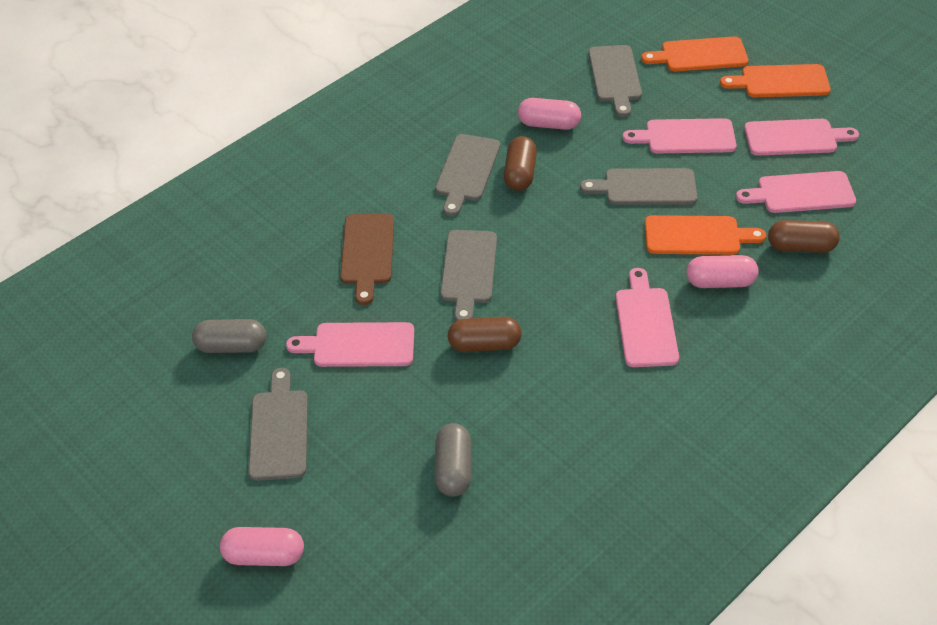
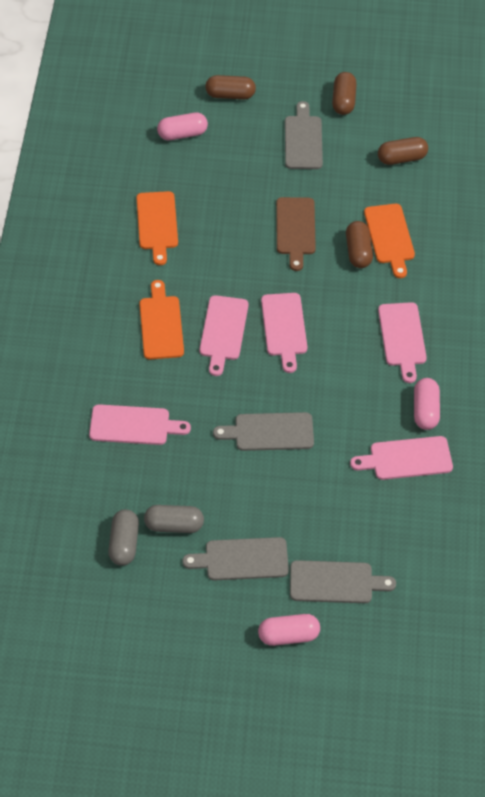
brown capsule: [448,317,522,352] [504,136,537,191] [768,220,840,253] = 3 -> [205,75,256,99] [332,72,357,115] [346,221,373,268] [378,137,428,165] = 4
grey cutting board: [248,368,308,481] [435,134,500,216] [440,230,497,321] [580,168,698,205] [588,45,642,117] = 5 -> [182,537,289,580] [213,412,314,451] [285,101,323,169] [290,560,396,603] = 4

